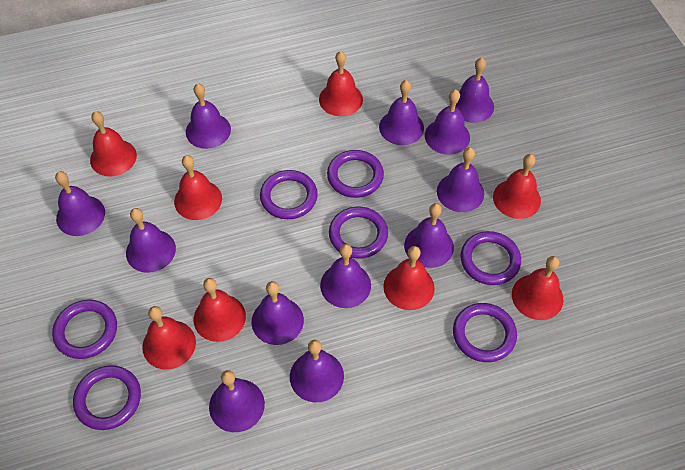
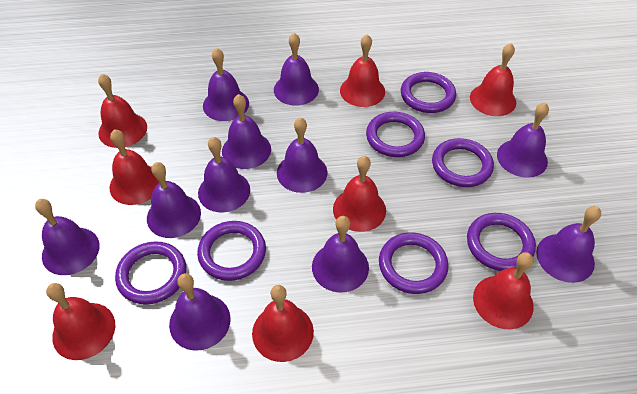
purple bell: [55,171,105,236] [126,208,176,273] [186,84,231,149] [209,370,265,432] [252,281,304,345] [290,340,344,403] [320,244,371,308] [379,80,424,145] [404,203,454,268] [425,89,470,155] [437,147,484,212] [455,58,494,123] = 12 -> [35,199,100,275] [147,162,201,238] [169,273,231,351] [198,137,250,212] [203,48,249,121] [222,94,271,169] [274,33,319,106] [277,117,328,193] [312,216,369,293] [497,102,549,178] [536,206,601,283] = 11

